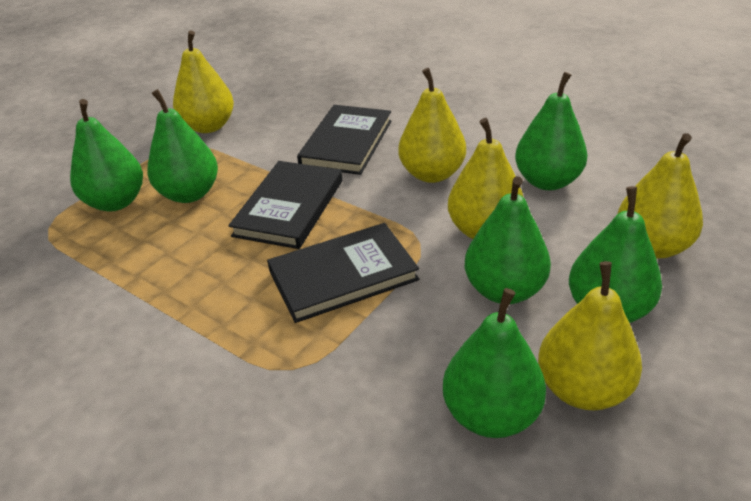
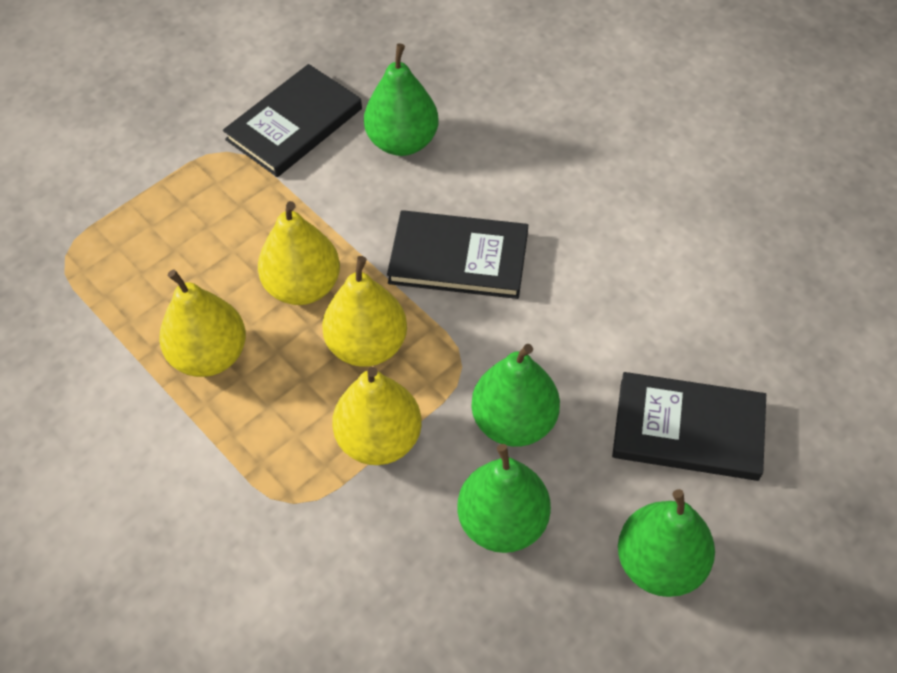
green pear: [70,99,143,211] [148,89,218,203] [443,288,546,438] [465,176,551,304] [515,72,588,190] [569,186,662,323] = 6 -> [364,43,438,156] [458,444,551,553] [471,344,560,447] [618,489,715,597] = 4
yellow pear: [173,30,234,133] [399,68,466,183] [448,118,523,239] [538,261,642,410] [618,133,703,259] = 5 -> [159,269,246,377] [258,201,340,305] [322,256,407,367] [332,367,422,465] = 4

